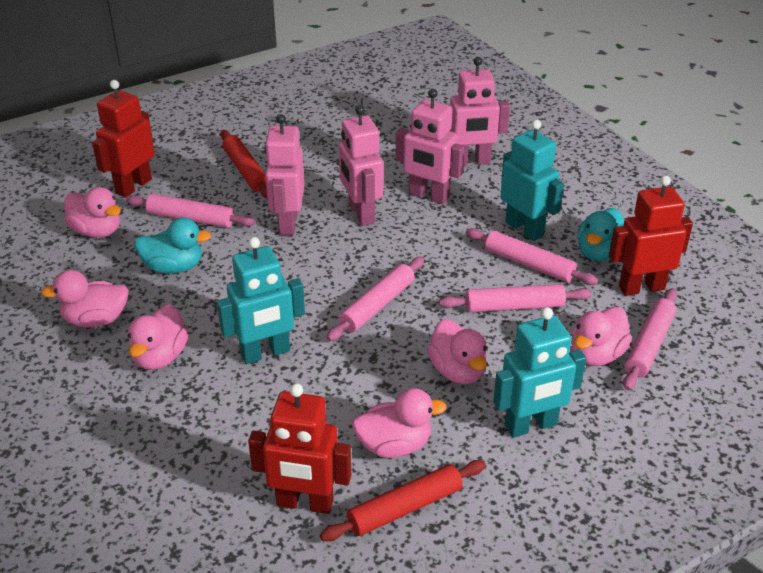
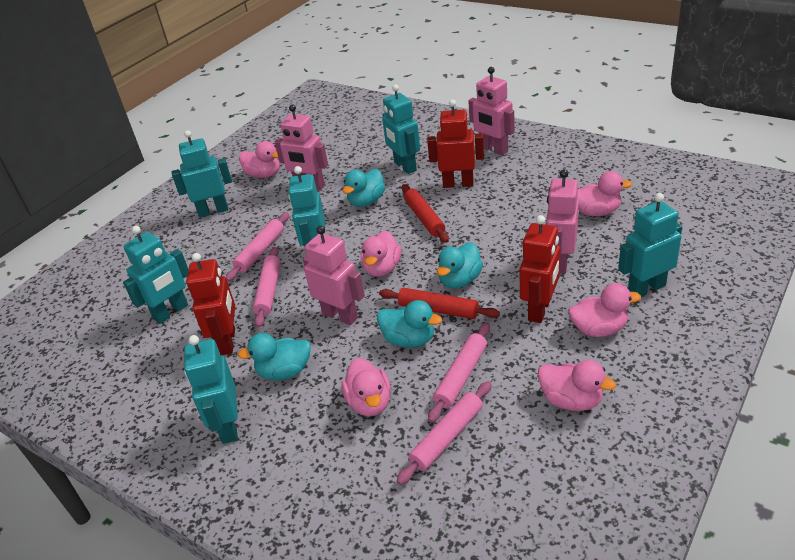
pink rolling pin: [126,194,255,228] [326,257,424,341] [439,284,592,312] [466,228,598,285] [623,288,677,390] = 5 -> [226,212,289,281] [253,247,281,328] [397,381,492,485] [428,322,490,423] = 4
turquoise duck: [134,217,211,274] [578,208,624,261] = 2 -> [238,333,311,380] [343,169,385,207] [377,300,442,347] [437,242,483,289] = 4
turquoise robot: [217,237,305,364] [493,307,586,438] [500,120,564,241] = 3 -> [123,226,189,324] [172,130,232,218] [184,335,238,444] [288,166,325,247] [382,84,420,174] [618,193,682,297] = 6

